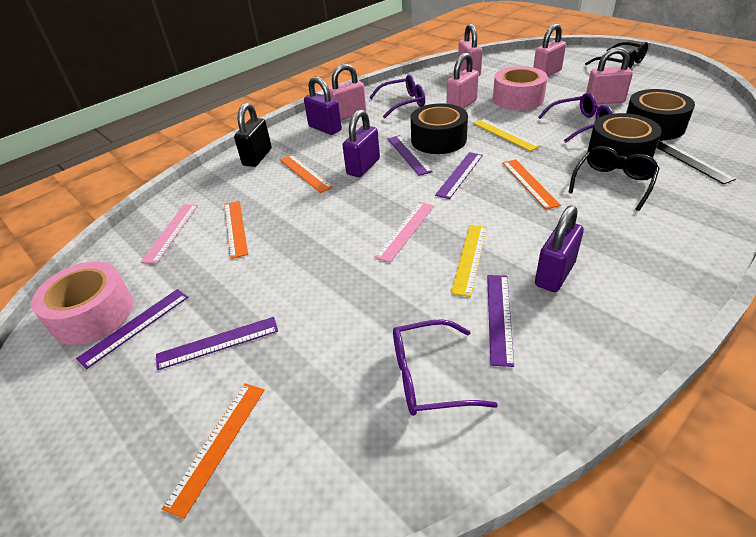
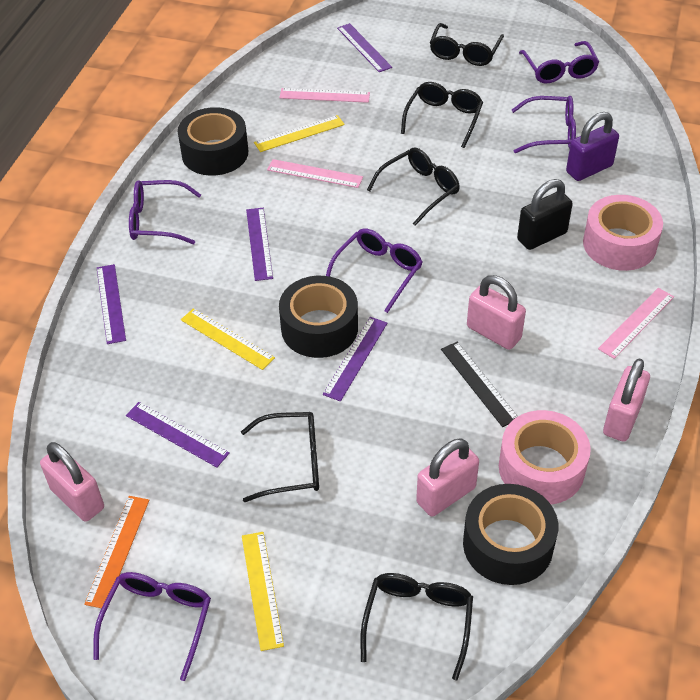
black glasses: [568,146,660,211] [585,42,648,68] = 2 -> [241,412,319,502] [360,573,473,680] [367,147,460,226] [401,82,483,148] [430,23,504,66] = 5
orange ruler: [162,383,264,519] [224,201,248,259] [280,155,333,193] [502,159,561,209] = 4 -> [84,496,149,608] = 1
pink padlock: [329,64,366,120] [446,53,479,109] [458,23,482,76] [533,24,566,77] [586,47,633,104] = 5 -> [40,442,104,521] [416,439,479,517] [467,275,526,350] [603,358,650,442] = 4
pink ruler: [141,204,198,264] [375,202,434,263] = 2 -> [267,159,363,188] [279,88,370,103] [598,288,674,359] = 3
purple glasses: [369,75,425,118] [393,319,498,416] [538,93,613,143] = 3 -> [93,572,211,681] [129,180,201,244] [326,228,423,313] [512,96,576,153] [519,41,599,83] = 5
purple padlock: [304,76,342,135] [342,109,380,177] [535,205,584,292] = 3 -> [566,112,619,181] = 1
yellow ruler: [451,225,487,297] [473,119,540,151] = 2 -> [181,308,275,370] [242,532,284,651] [254,115,345,152] = 3

